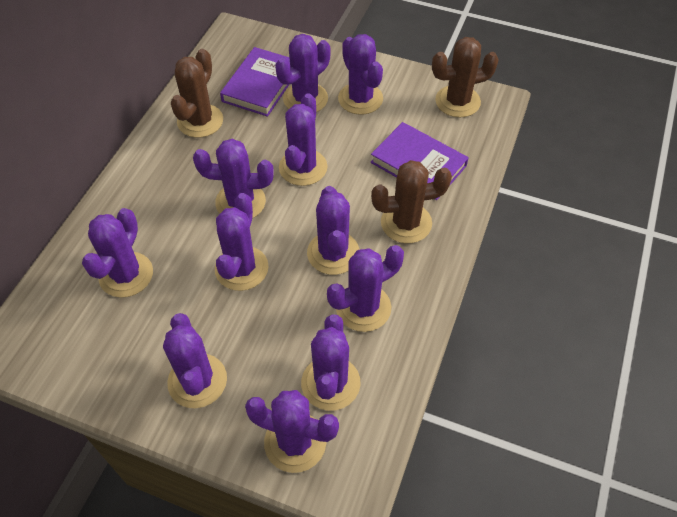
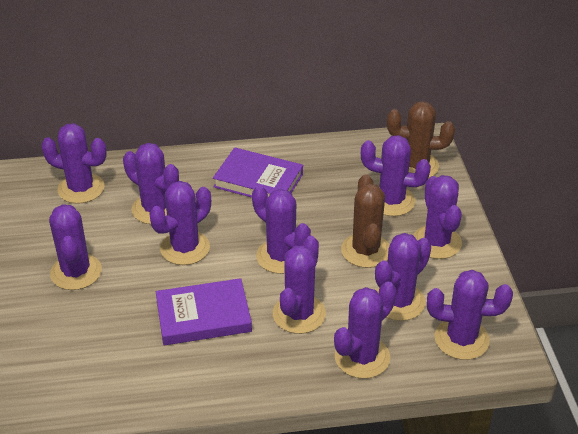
brown cactus: [171,49,223,138] [371,160,452,243] [432,37,499,118] = 3 -> [341,174,390,268] [387,101,455,178] = 2

